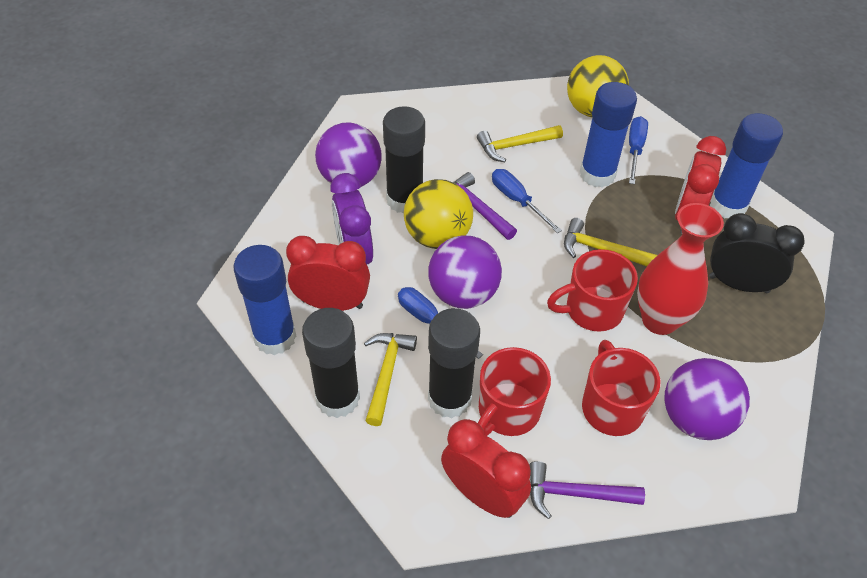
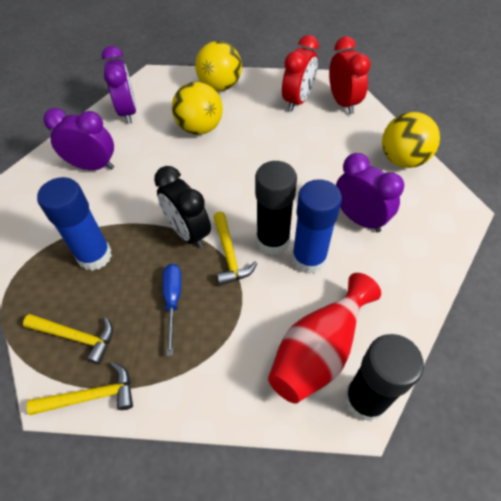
black glue stick: [302,308,360,418] [383,106,425,214] [428,308,480,419] = 3 -> [255,161,297,255] [345,334,424,422] = 2
blue glue stick: [233,245,297,355] [580,82,637,188] [710,113,783,218] = 3 -> [37,177,112,271] [292,179,342,274] = 2
blue screwdriver: [398,287,483,359] [492,169,562,233] [629,116,648,184] = 3 -> [163,264,181,356] = 1
purple ball: [315,122,382,187] [428,235,502,309] [664,358,750,440] = 3 -> none = 0
purple clock: [330,173,373,264] = 1 -> [43,108,114,170] [102,46,136,124] [336,153,404,233] = 3
purple hammer: [453,172,517,240] [530,461,645,519] = 2 -> none = 0
red clock: [286,236,370,311] [441,419,531,518] [675,136,726,233] = 3 -> [282,35,319,112] [329,37,371,114] = 2
red mug: [478,347,551,436] [547,249,638,332] [582,340,660,436] = 3 -> none = 0
yellow ball: [404,179,473,249] [567,55,629,118] = 2 -> [172,82,223,135] [195,41,242,91] [382,112,440,168] = 3

